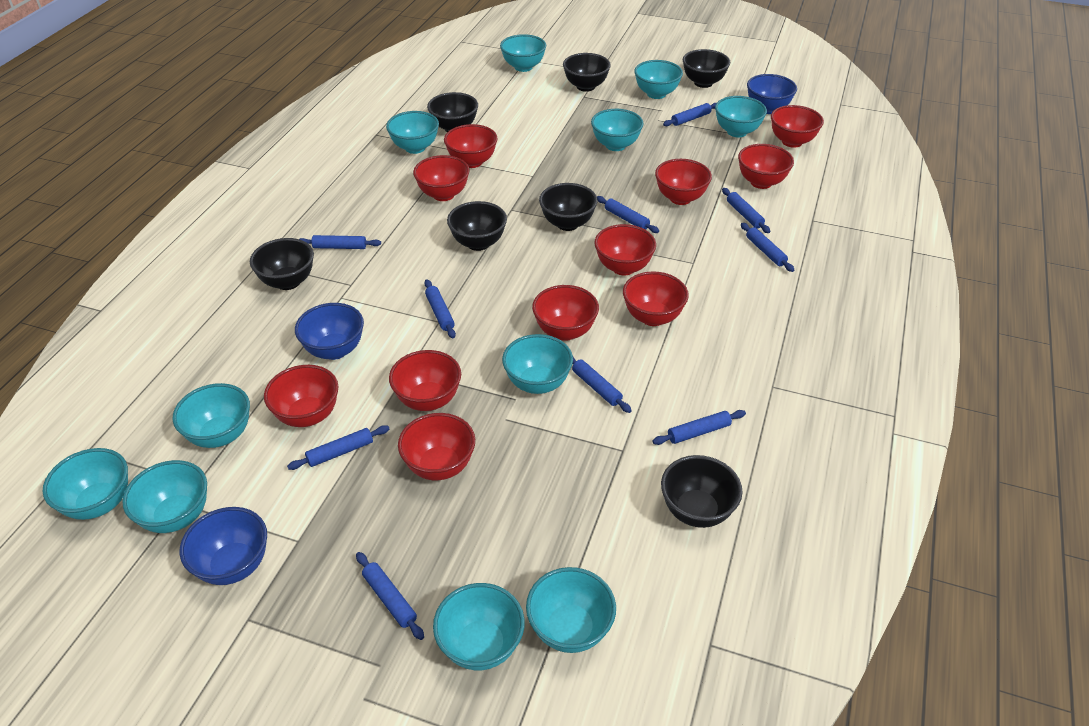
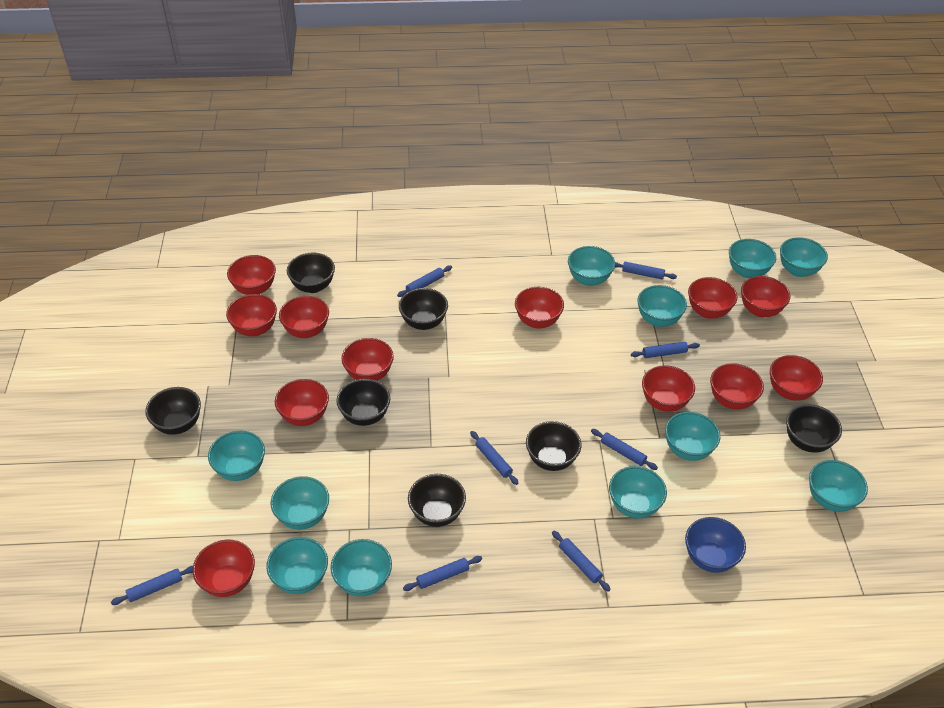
blue bowl: [180,507,267,585] [295,303,364,360] [747,74,797,114] = 3 -> [685,517,746,573] = 1
blue rolling pin: [287,425,389,470] [299,235,381,249] [356,552,424,640] [424,279,456,338] [572,357,632,413] [597,196,659,233] [653,410,746,445] [663,103,716,126] [722,188,770,233] [741,223,794,272] = 10 -> [111,566,193,605] [397,265,452,297] [403,556,482,591] [470,431,518,485] [552,531,611,592] [591,429,658,470] [615,262,677,279] [631,342,700,358] = 8
red bowl: [264,365,339,427] [389,350,461,411] [398,413,475,480] [413,155,470,201] [444,124,498,168] [532,285,599,341] [594,224,656,275] [623,271,689,326] [655,159,712,205] [738,144,794,189] [771,105,824,148] = 11 -> [193,540,255,597] [226,294,277,336] [227,255,276,295] [275,379,329,426] [279,296,329,338] [342,338,394,381] [515,287,564,328] [642,365,695,412] [688,277,737,319] [710,363,764,410] [741,276,790,317] [770,355,823,401] = 12

